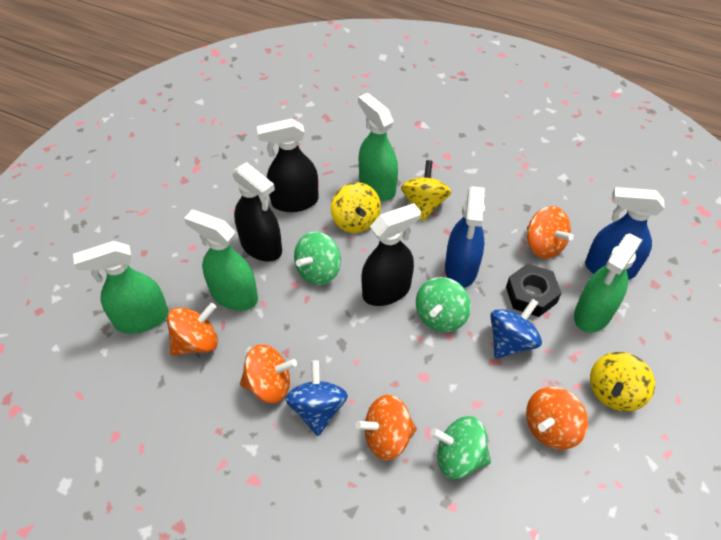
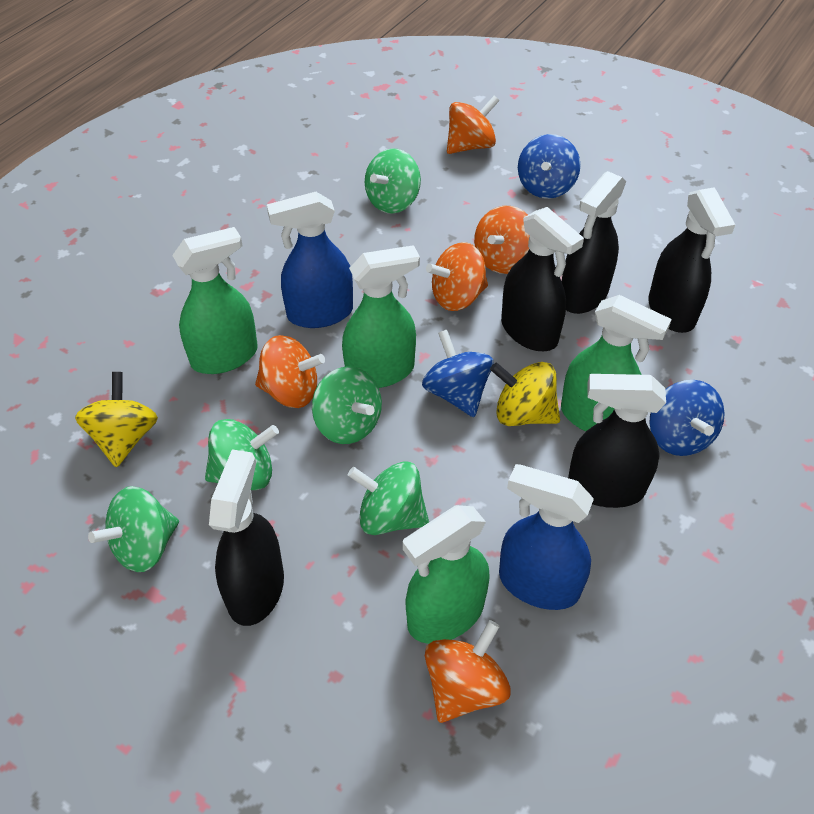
black nut: [506,264,561,317] = 1 -> none = 0
black spray bottle: [232,162,282,262] [257,118,319,212] [362,203,421,306] = 3 -> [209,449,284,626] [501,207,584,351] [562,171,626,314] [568,374,666,508] [648,187,735,333] = 5
blue spinning top: [285,360,348,436] [490,298,542,359] = 2 -> [422,330,494,417] [518,134,581,199] [649,380,725,456] = 3
green spinning top: [294,231,341,285] [416,277,471,332] [430,416,491,479] = 3 -> [88,486,179,572] [205,419,279,490] [312,366,382,444] [348,462,429,535] [365,149,421,214] = 5
yellow spinning top: [331,182,381,233] [401,160,451,221] [590,352,655,412] = 3 -> [75,372,158,467] [490,362,560,426] = 2

